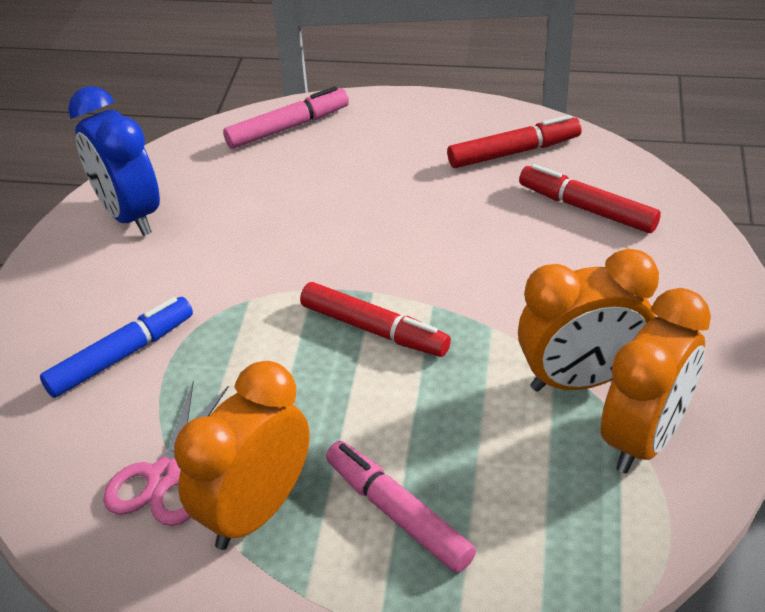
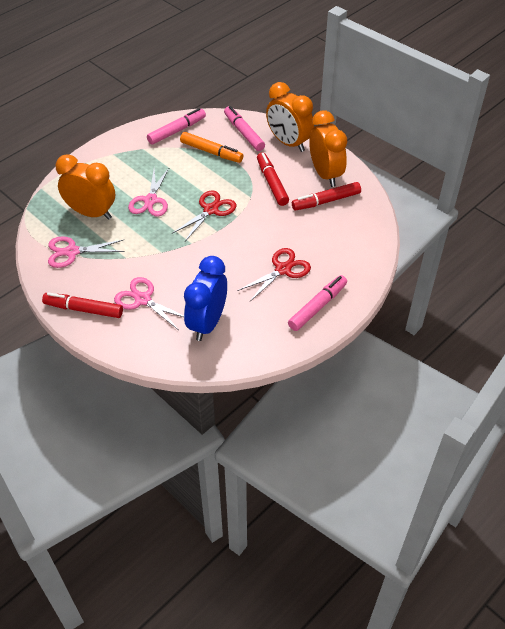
blue marker: [40,297,193,398] = 1 -> none = 0
orange marker: none = 0 -> [180,132,243,163] = 1
pink marker: [223,86,349,149] [326,441,476,573] = 2 -> [147,108,206,145] [224,106,265,151] [288,275,347,331] = 3
pink scissors: [103,381,229,526] = 1 -> [48,236,125,268] [114,277,184,330] [128,167,170,217] = 3
red scissors: none = 0 -> [172,190,236,241] [238,248,311,301] = 2

